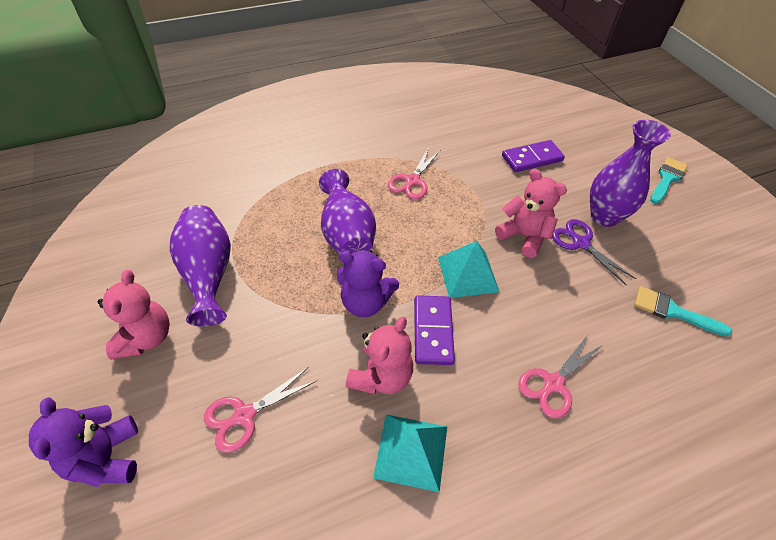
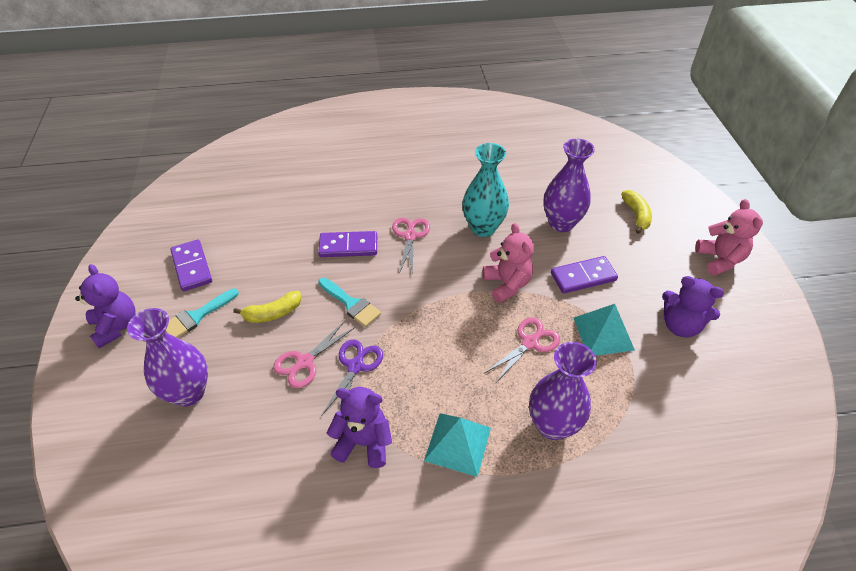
pink teddy bear: [98,270,170,360] [346,317,413,394] [495,169,567,258] = 3 -> [483,223,534,303] [695,199,763,276] = 2
purple domino: [414,295,455,365] [502,140,565,172] = 2 -> [170,240,212,291] [318,231,377,257] [551,256,618,294] = 3
purple teddy bear: [29,397,138,487] [337,250,399,317] = 2 -> [75,264,136,348] [327,387,392,468] [662,276,724,337] = 3
turquoise vase: none = 0 -> [462,143,509,237] = 1
yellow banana: none = 0 -> [233,291,301,323] [621,190,652,234] = 2

